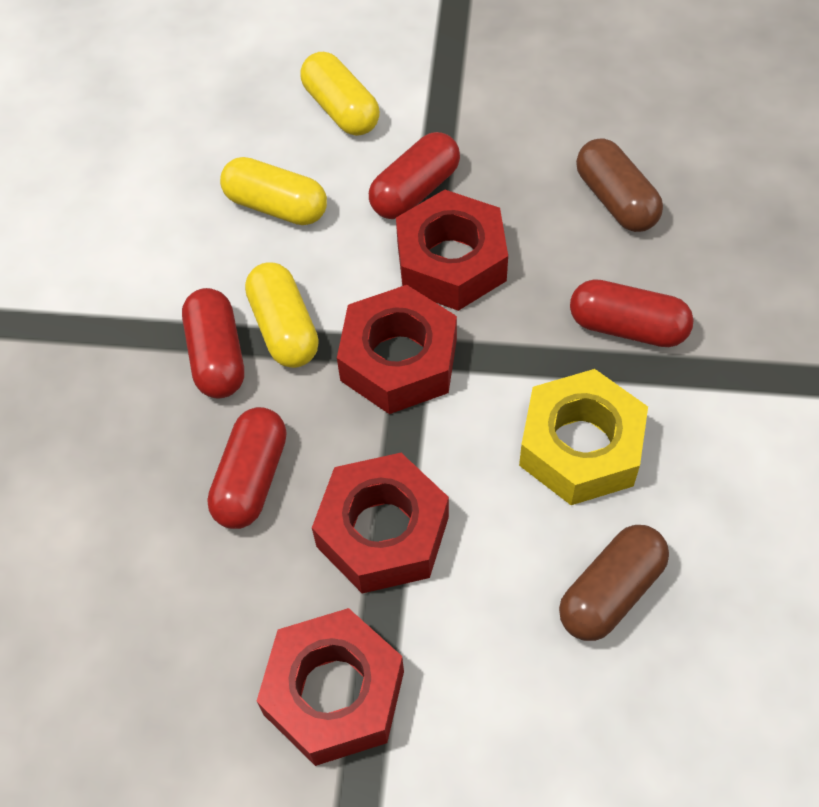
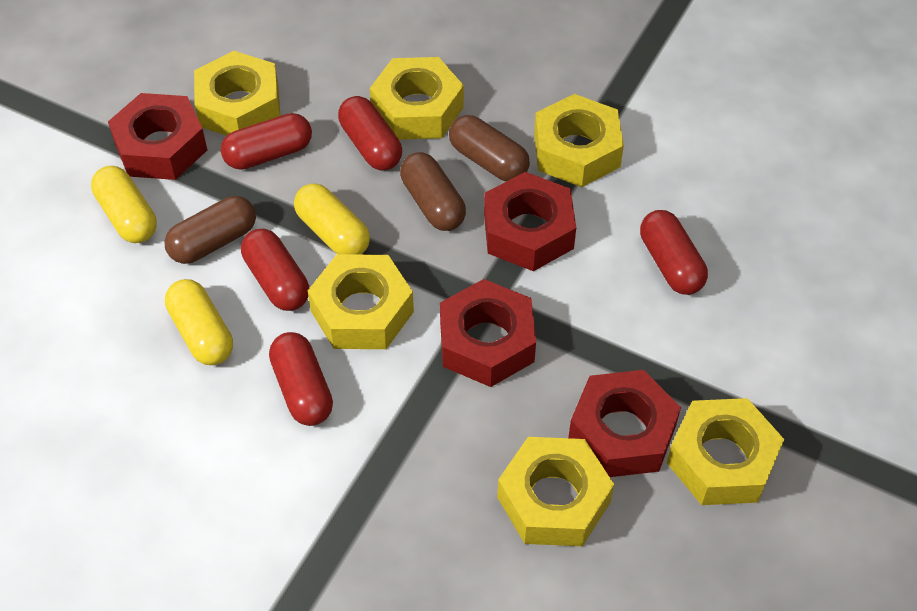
brown capsule: [559,525,669,641] [576,138,663,232] = 2 -> [164,196,256,264] [400,152,466,231] [449,115,530,181] = 3
red capsule: [182,288,244,398] [207,407,287,529] [369,132,460,219] [570,279,694,347] = 4 -> [221,113,312,170] [241,229,309,311] [269,332,333,426] [338,96,402,170] [640,210,708,295] = 5
yellow nut: [519,369,648,505] = 1 -> [194,51,280,136] [308,254,414,349] [370,57,464,140] [497,437,614,546] [534,94,624,187] [667,398,784,505] = 6

